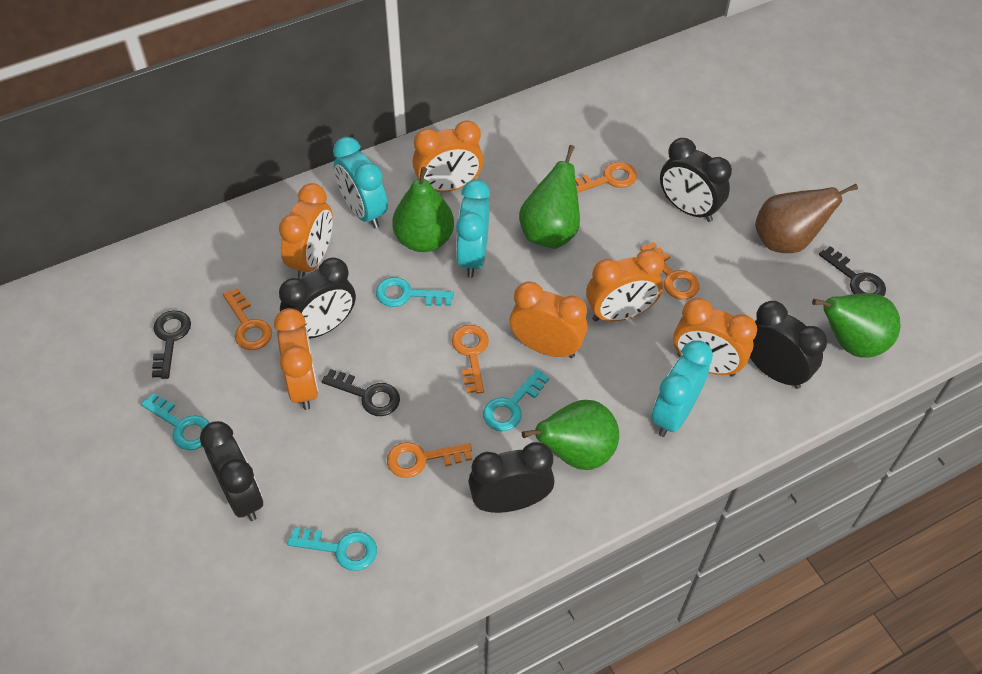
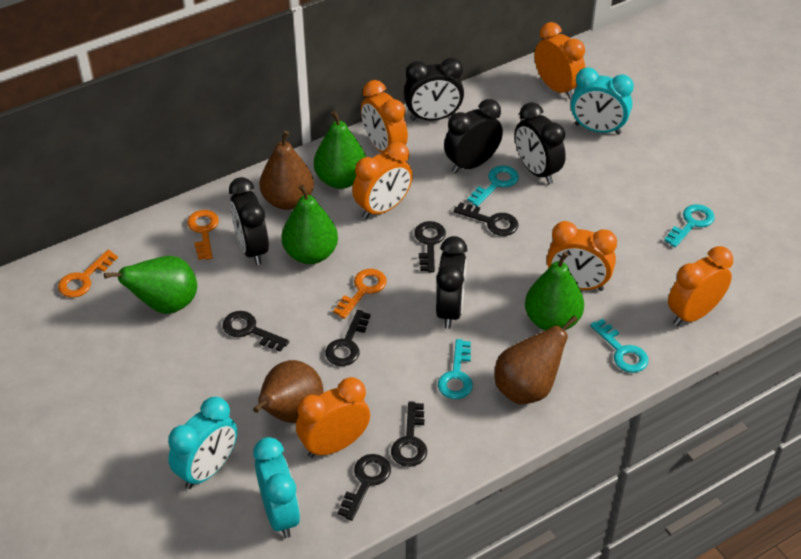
black key: [152,310,191,379] [322,369,400,416] [819,246,886,297] = 3 -> [223,311,289,352] [325,310,371,366] [338,454,391,521] [391,401,427,467] [414,221,446,272] [453,202,519,236] = 6
brown pear: [755,184,858,253] = 1 -> [253,360,324,423] [259,131,314,210] [495,316,577,404] = 3
orange key: [223,288,272,350] [387,442,472,478] [452,325,489,394] [575,162,637,193] [640,242,699,300] = 5 -> [58,250,118,298] [187,210,219,260] [333,269,387,319] = 3

